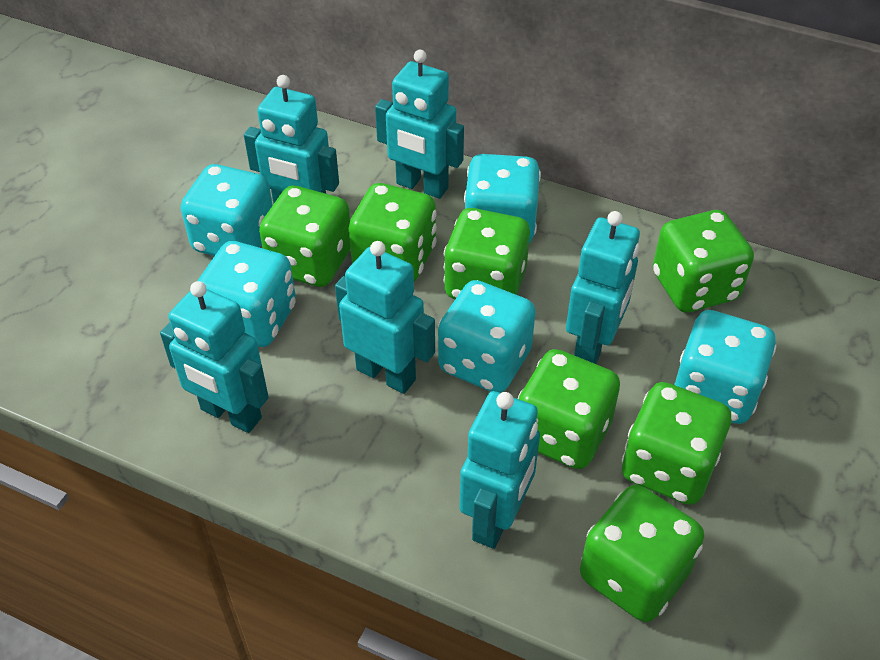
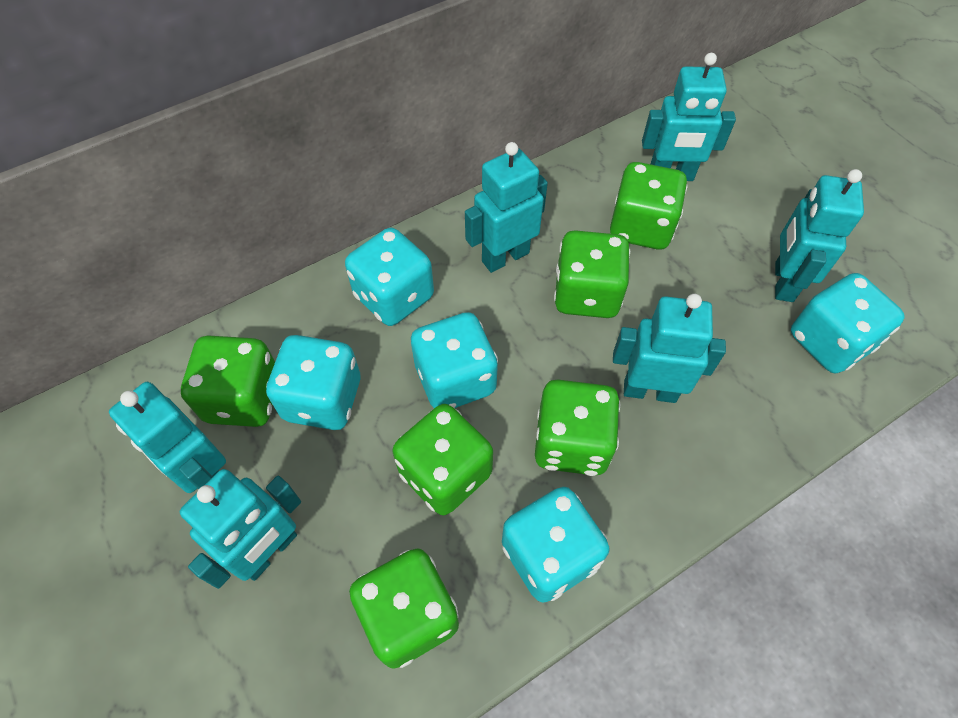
green dice: [259,186,350,287] [349,183,437,282] [443,208,530,299] [518,349,620,469] [580,485,704,622] [622,382,731,505] [653,210,754,313] = 7 -> [181,335,275,427] [349,548,459,669] [393,404,493,515] [535,380,620,476] [554,230,630,318] [610,162,688,250] = 6

